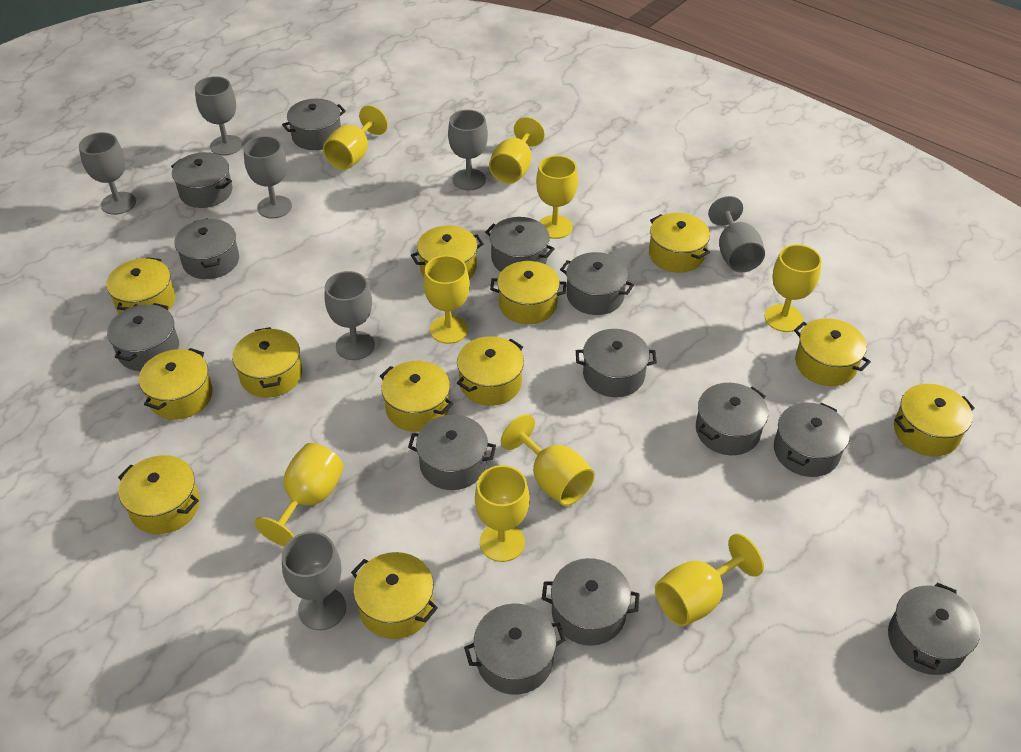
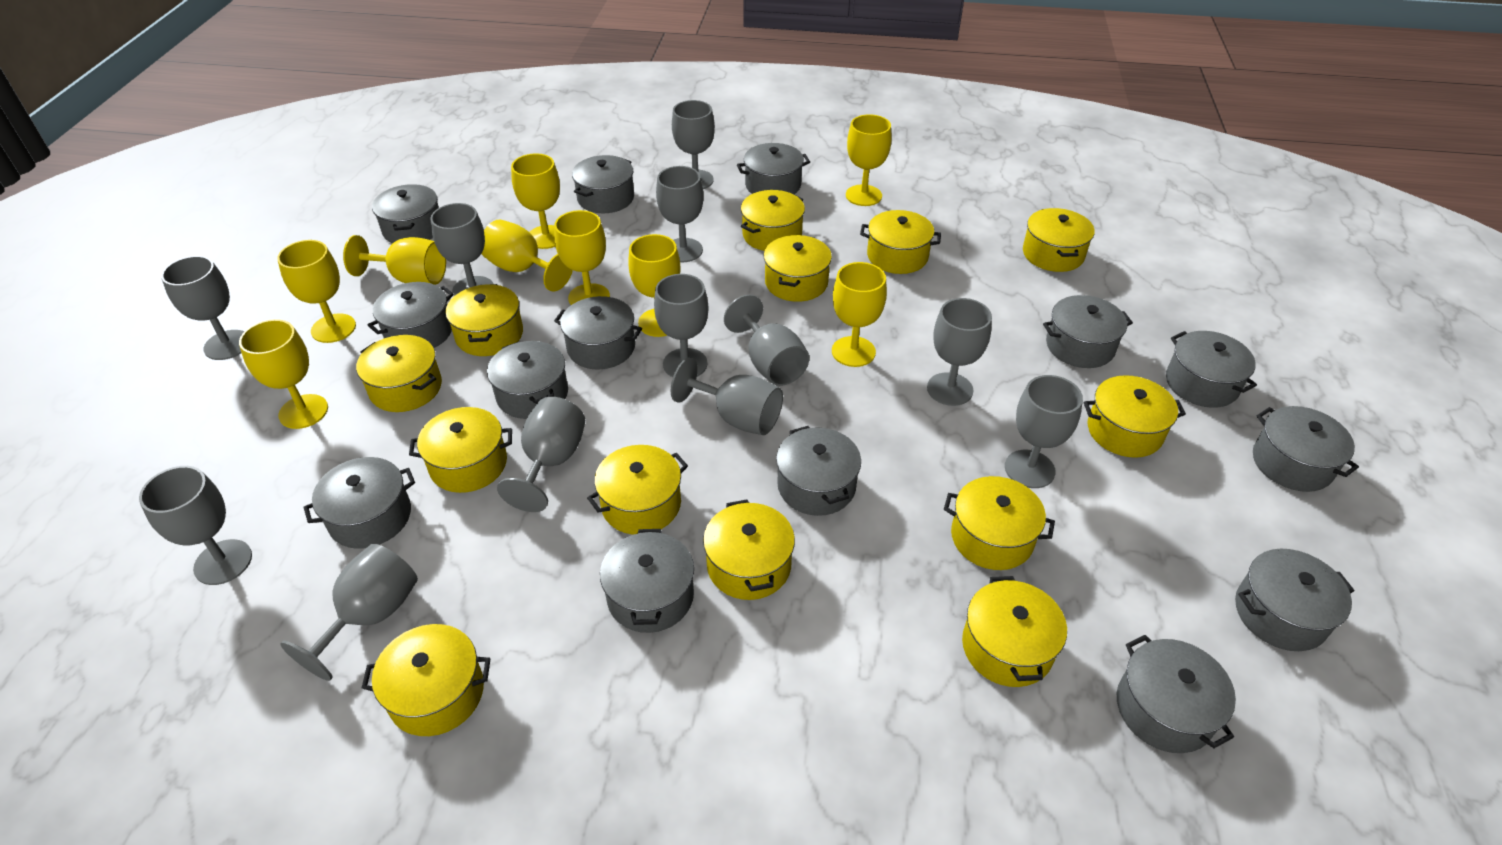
grey goblet: [79,132,136,215] [195,76,243,156] [244,136,292,218] [282,532,346,630] [324,271,375,360] [448,110,488,191] [708,196,765,272] = 7 -> [139,466,252,585] [161,256,244,360] [280,544,418,681] [430,203,494,296] [497,397,585,512] [654,274,709,377] [656,166,704,262] [671,357,783,435] [672,100,715,189] [724,295,809,386] [927,298,992,406] [1005,375,1083,488] = 12
grey pot: [107,303,179,371] [171,152,232,208] [175,218,239,279] [282,99,346,150] [408,415,496,490] [464,604,566,695] [485,217,555,272] [542,558,640,646] [560,252,634,315] [576,329,657,397] [696,383,768,455] [774,403,850,477] [888,583,980,675] = 13 -> [303,457,415,549] [368,282,454,348] [372,184,439,243] [487,341,568,419] [554,296,642,369] [572,155,634,213] [600,529,694,633] [737,143,810,194] [776,426,861,516] [1043,295,1133,368] [1117,635,1236,753] [1166,331,1257,408] [1235,549,1354,651] [1253,406,1359,492] = 14
yellow pot: [106,257,175,313] [118,455,200,534] [139,348,213,420] [232,327,302,398] [351,552,438,639] [380,361,453,432] [411,225,484,279] [457,336,524,406] [490,261,566,324] [649,213,710,273] [794,318,871,386] [894,384,975,457] = 12 -> [356,335,442,412] [362,624,490,736] [409,407,512,493] [446,284,523,356] [587,445,688,535] [703,499,795,600] [741,190,805,251] [764,235,832,302] [860,210,941,274] [944,476,1055,570] [962,576,1067,687] [1023,208,1095,272] [1084,375,1186,458] = 13

